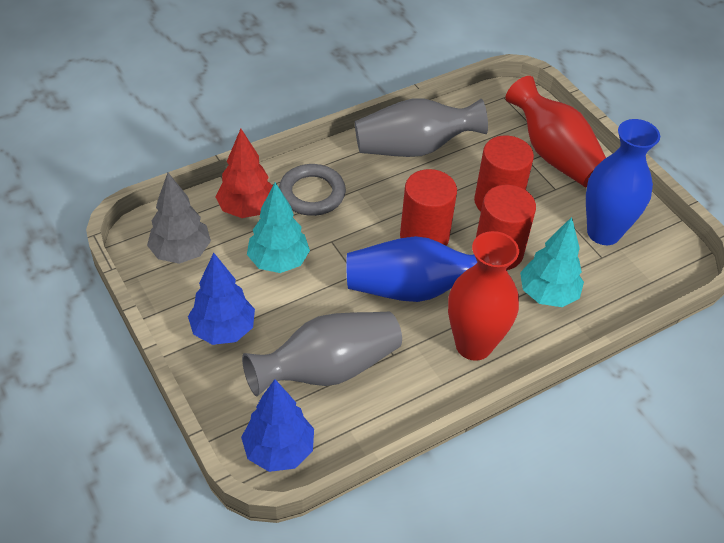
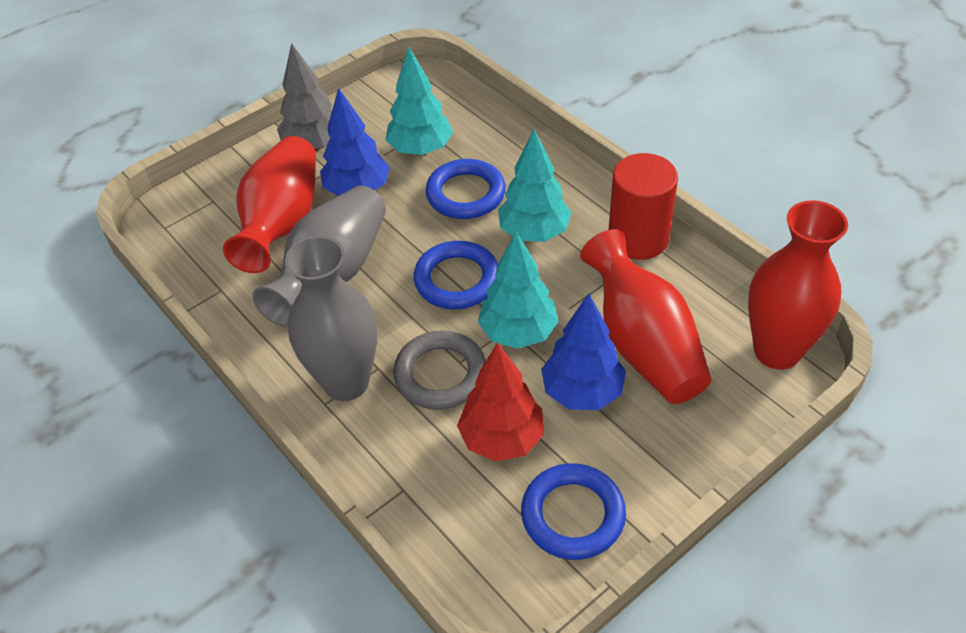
blue ring: none = 0 -> [413,241,498,309] [426,159,506,219] [521,463,626,560] = 3
blue vase: [346,236,477,302] [586,119,660,245] = 2 -> none = 0
red cylinder: [400,169,457,246] [474,136,534,212] [476,184,536,270] = 3 -> [609,153,678,260] = 1
red vase: [448,231,519,361] [505,76,606,187] = 2 -> [223,136,316,273] [580,229,711,404] [748,200,848,370] = 3
turquoise tree: [247,182,310,273] [520,217,584,307] = 2 -> [386,47,453,155] [478,232,559,349] [498,129,572,242] = 3

